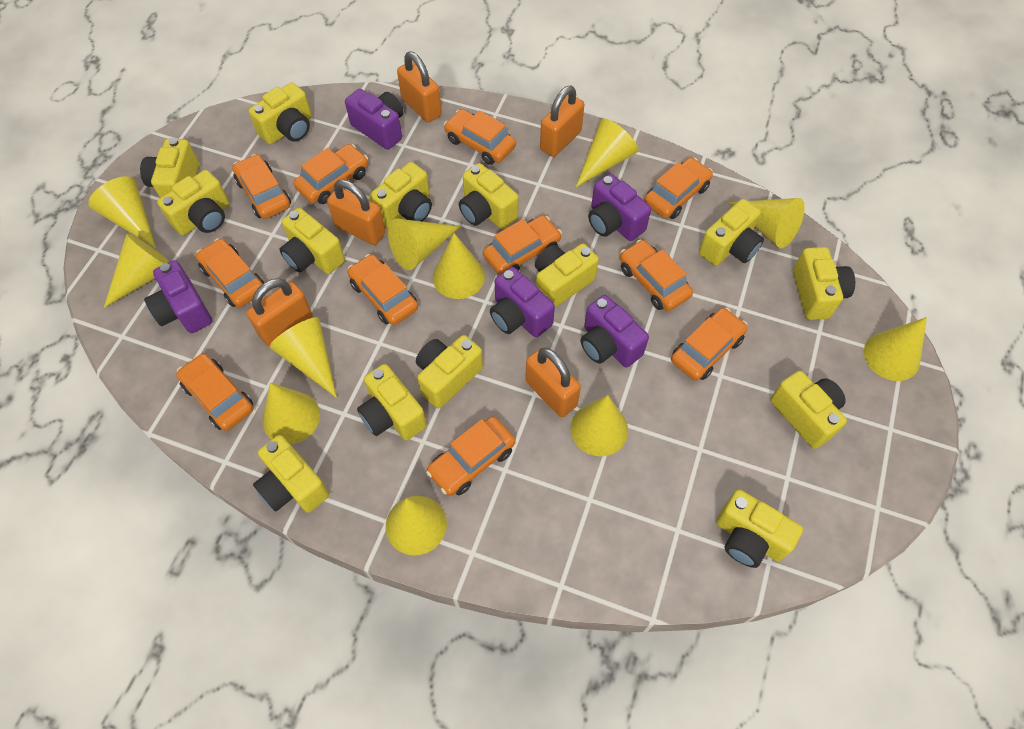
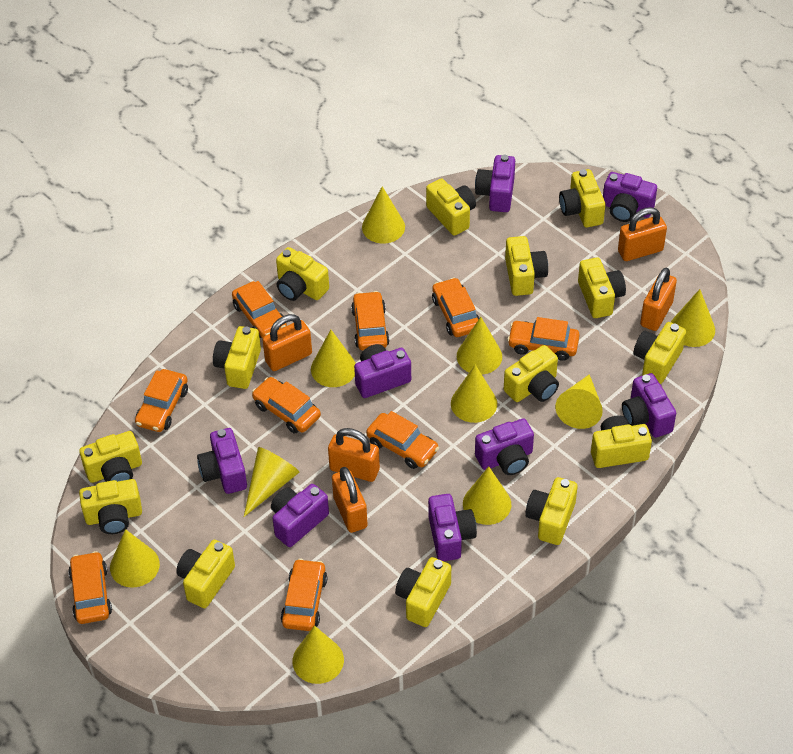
orange car: [176,353,253,431] [196,238,264,307] [232,154,291,219] [293,144,368,204] [347,254,418,325] [426,416,515,496] [444,109,516,165] [483,215,562,275] [620,240,693,311] [644,158,713,219] [671,308,748,381] = 11 -> [68,551,112,624] [135,369,188,432] [232,281,287,338] [252,377,321,433] [281,558,327,631] [351,291,390,351] [366,411,439,469] [432,277,479,337] [507,317,580,361] = 9
purple camera: [144,260,213,333] [345,89,404,150] [490,267,555,338] [581,295,649,368] [588,174,651,241] = 5 -> [197,428,247,494] [271,484,329,547] [354,344,411,398] [428,494,477,561] [475,154,515,212] [475,418,534,475] [603,172,657,222] [622,373,676,438] = 8
yellow cone: [88,176,156,248] [104,233,170,308] [262,383,320,444] [270,317,337,398] [386,496,447,555] [388,218,461,270] [433,233,485,299] [571,395,628,456] [576,118,638,187] [729,198,805,248] [864,317,927,381] = 11 -> [110,529,160,588] [244,447,300,517] [293,625,344,684] [311,330,356,387] [362,186,405,243] [451,365,497,423] [457,317,502,374] [463,466,511,525] [555,374,603,429] [671,289,715,347] = 10

